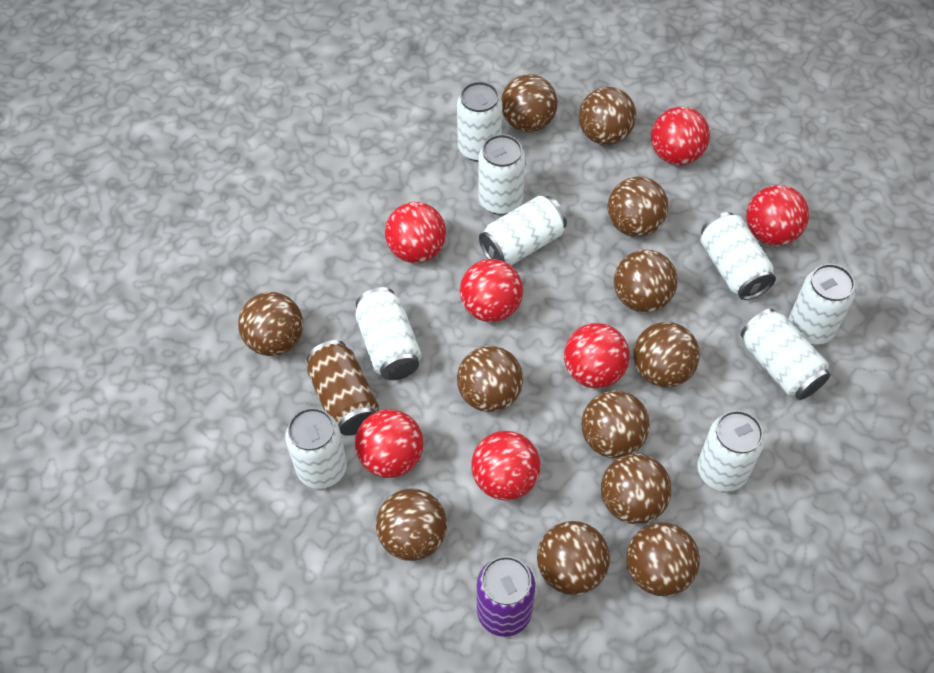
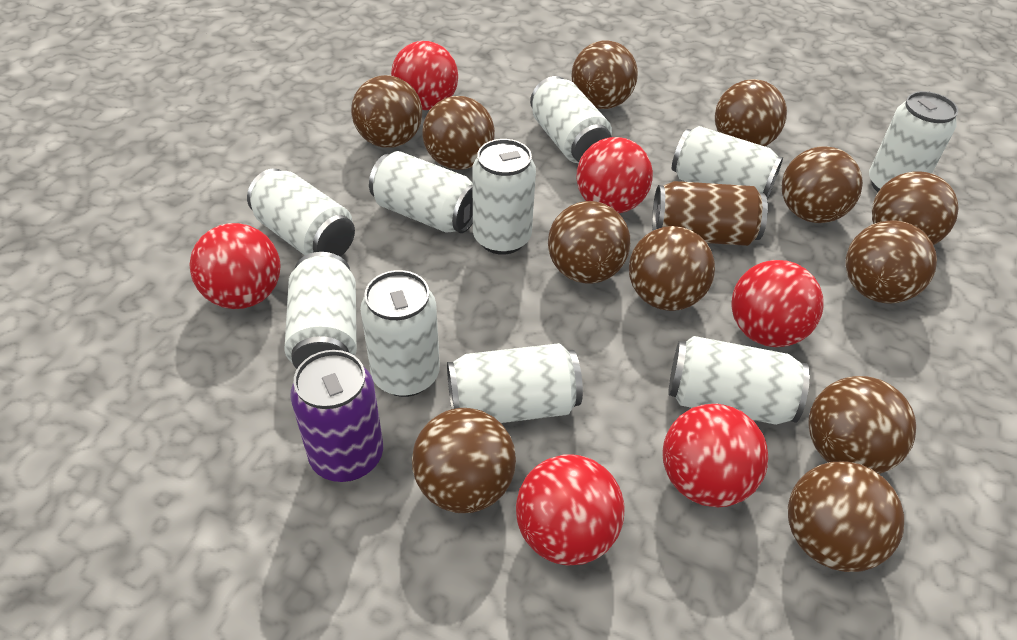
red ball: [355,409,424,478] [385,202,446,263] [460,259,523,322] [471,431,541,501] [564,323,630,389] [651,106,710,165] [746,185,809,246] = 7 -> [190,223,280,309] [391,41,458,110] [516,455,625,566] [577,137,653,213] [663,404,768,507] [732,260,823,347] = 6
white can: [285,408,347,489] [355,287,421,380] [457,81,502,162] [479,134,525,215] [479,196,567,265] [697,410,764,492] [700,212,776,300] [741,308,831,400] [789,264,855,345] = 9 -> [247,168,355,257] [284,252,357,369] [360,270,440,397] [369,151,473,233] [447,343,583,423] [472,139,536,255] [530,76,612,163] [668,336,810,425] [672,126,783,199] [869,91,958,192] = 10

